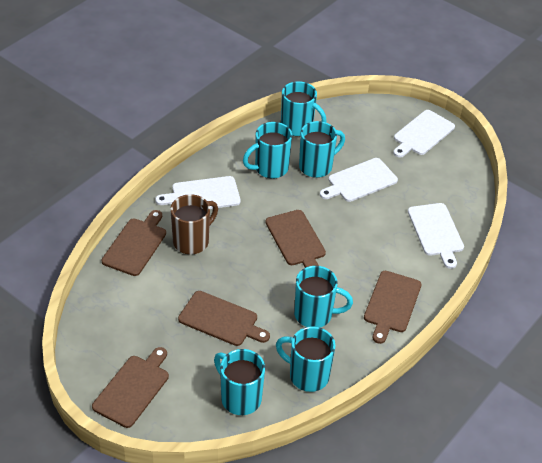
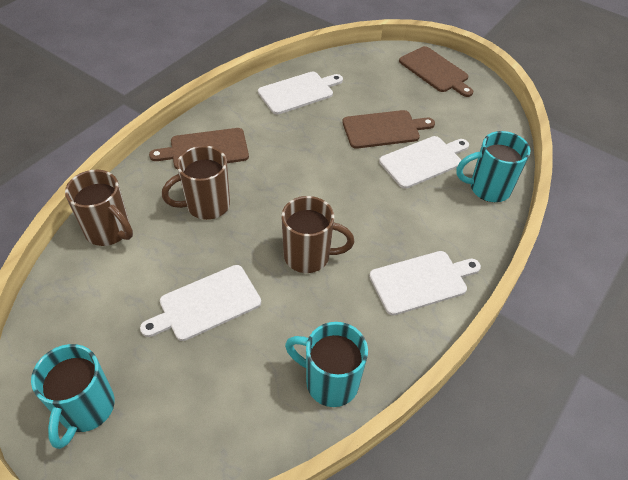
brown cutting board: [92,347,169,428] [102,210,166,276] [178,291,270,346] [265,210,326,268] [364,271,422,344] = 5 -> [149,128,249,169] [342,110,435,149] [399,46,473,97] = 3
brown mug: [170,194,218,254] = 1 -> [65,170,133,246] [162,146,230,220] [281,196,354,273] = 3
turquoise mug: [214,349,265,415] [243,122,292,179] [276,326,336,392] [281,81,326,136] [294,266,353,327] [299,121,345,178] = 6 -> [31,344,115,449] [285,322,368,407] [456,131,530,202] = 3

